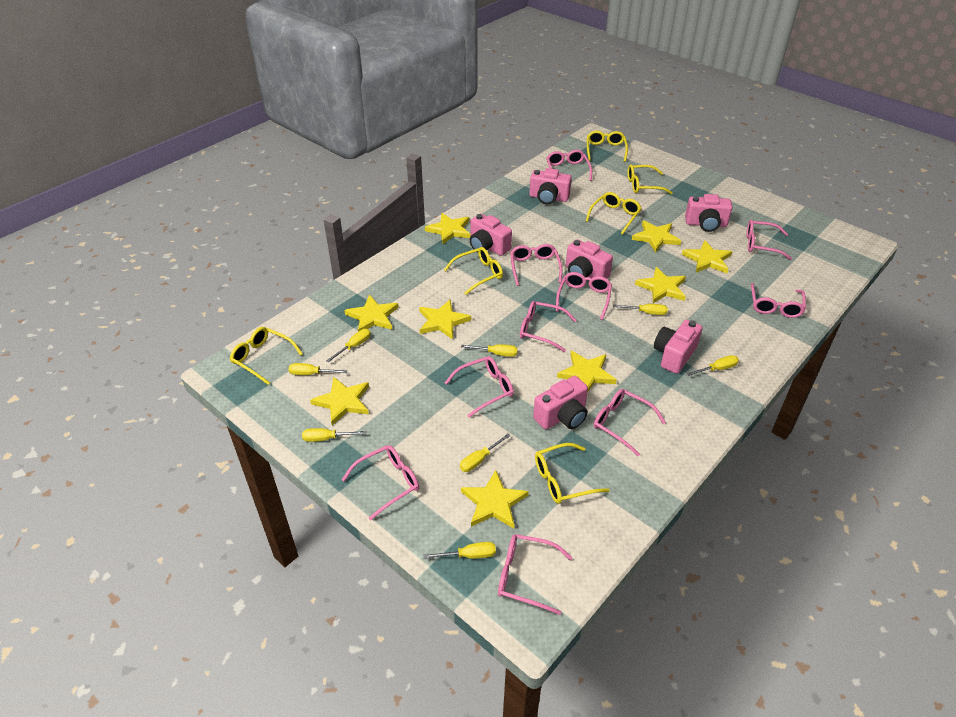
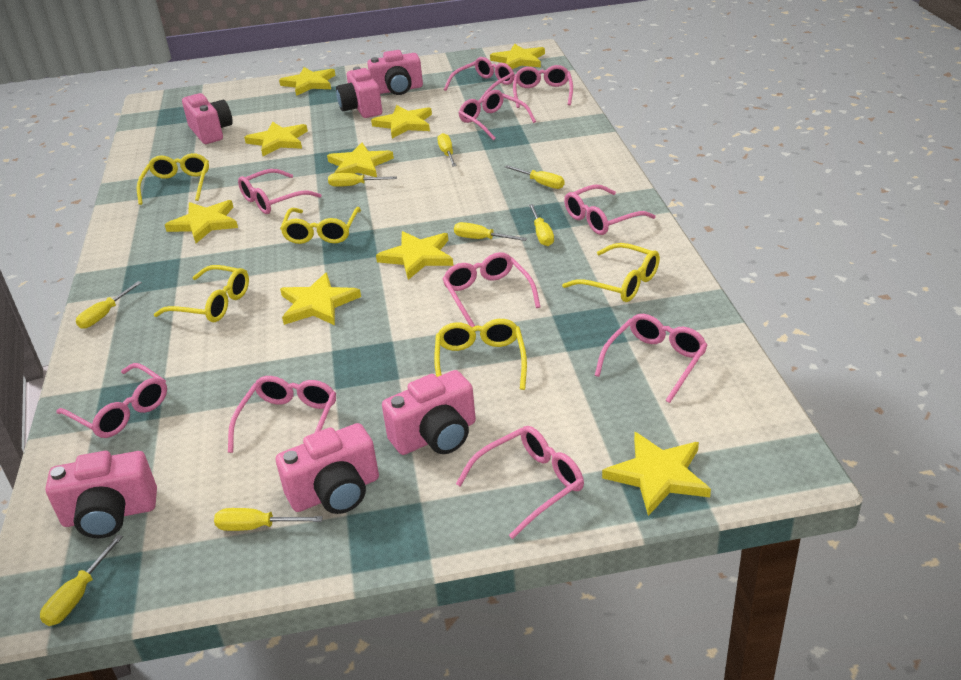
yellow glasses: [230,327,303,385] [444,247,503,295] [535,443,610,504] [586,192,642,235] [587,131,628,162] [628,164,672,194] = 6 -> [137,153,209,205] [154,265,249,322] [280,207,361,244] [434,319,527,390] [562,243,660,302] = 5

